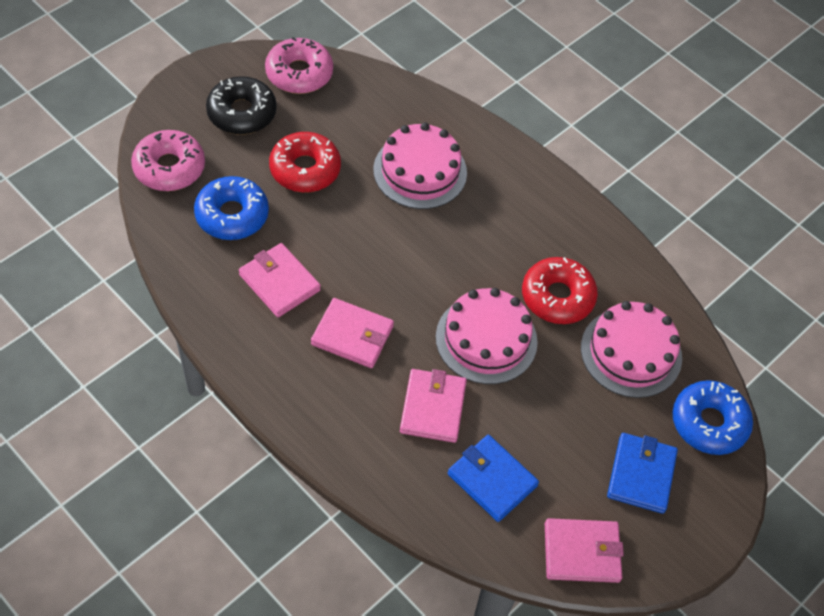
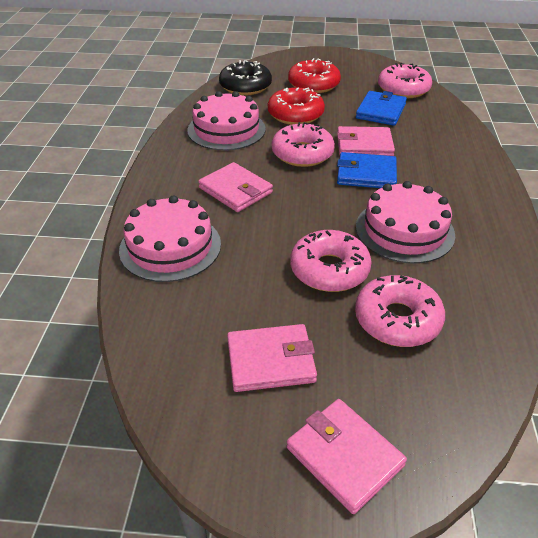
blue donut: [194,176,269,240] [672,380,753,455] = 2 -> none = 0
pink donut: [131,130,205,191] [265,37,333,94] = 2 -> [272,122,335,167] [290,230,372,292] [355,275,445,347] [378,63,432,98] = 4

